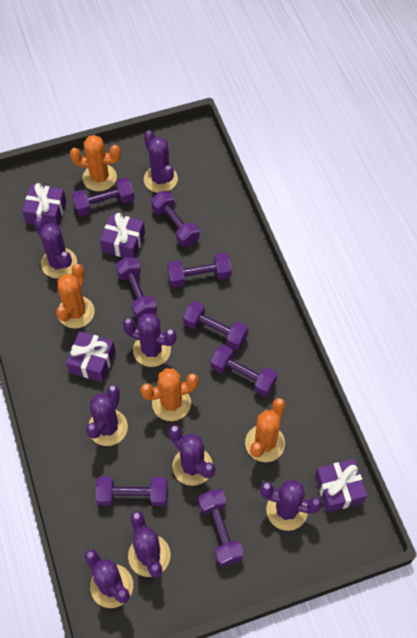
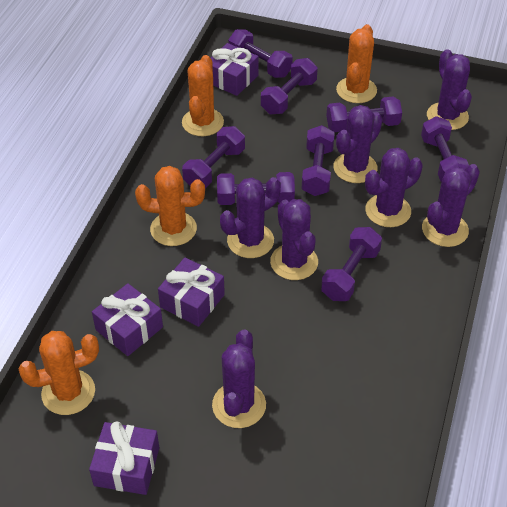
purple cactus: [34,217,77,279] [84,550,133,608] [86,385,128,446] [123,313,177,367] [128,511,171,578] [144,130,178,193] [169,425,215,486] [260,480,322,531] = 8 -> [212,329,266,428] [220,177,281,258] [270,199,318,280] [333,105,383,183] [365,148,423,227] [422,164,480,247] [427,49,472,130] = 7

